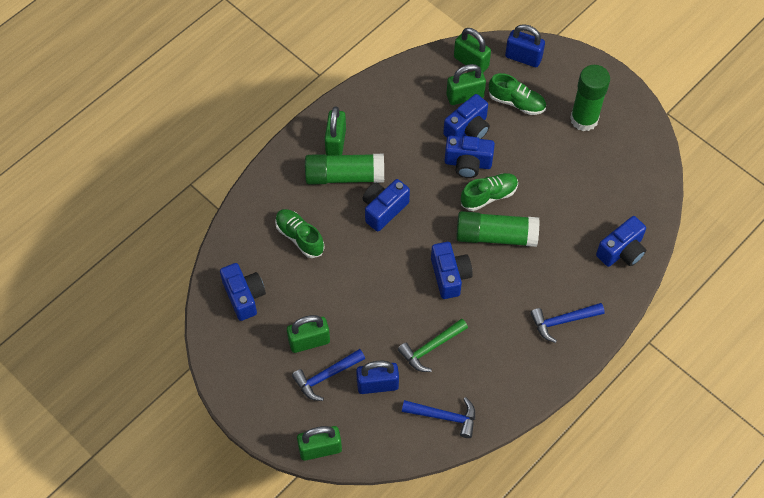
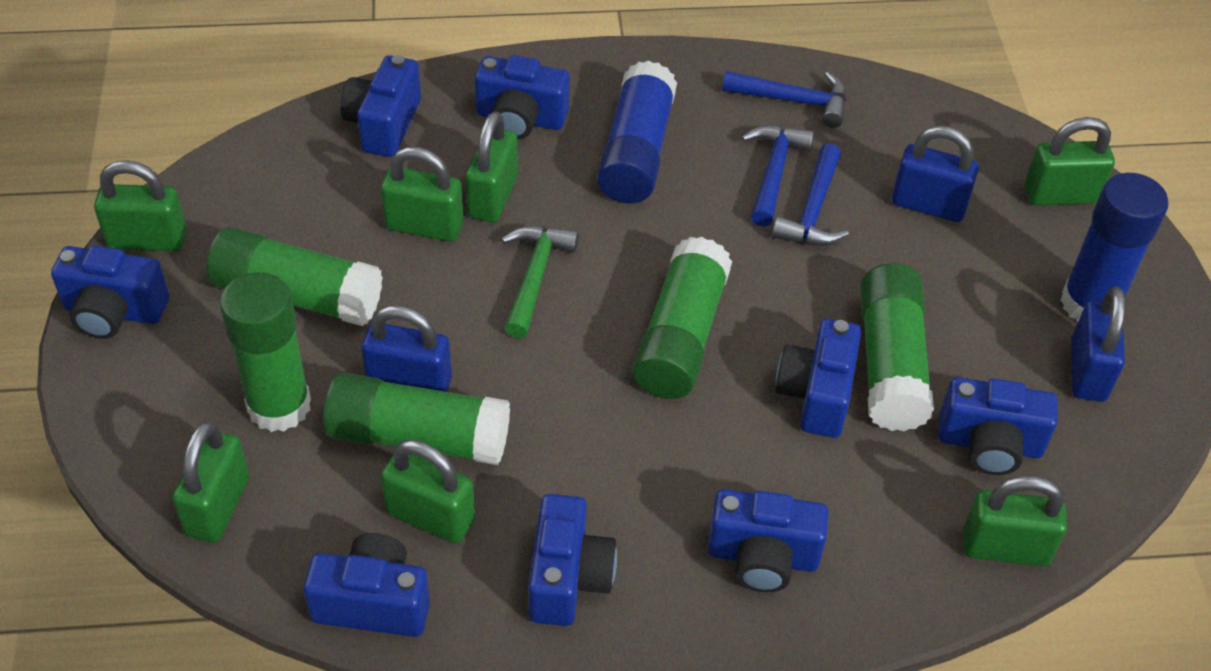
blue camera: [220,263,266,321] [363,179,410,232] [431,242,473,299] [443,94,490,139] [445,135,495,178] [596,216,646,267] = 6 -> [51,245,169,339] [303,533,430,637] [340,55,421,157] [475,55,570,139] [528,494,617,626] [708,489,829,592] [776,319,861,438] [938,377,1058,475] = 8
blue glue stick: none = 0 -> [597,61,677,204] [1061,173,1169,321] = 2
blue padlock: [356,361,399,394] [505,24,545,67] = 2 -> [361,305,452,392] [892,126,979,222] [1071,286,1126,402] = 3
green glue stick: [305,154,384,185] [456,211,540,247] [570,65,610,131] = 3 -> [206,227,383,326] [220,272,311,432] [323,373,510,465] [632,237,732,399] [860,263,934,431] = 5
green padlock: [287,315,330,353] [297,426,342,461] [325,107,346,155] [446,64,486,105] [454,28,491,72] = 5 -> [94,160,187,251] [172,421,249,543] [381,147,464,242] [381,440,475,543] [465,111,518,222] [963,476,1067,566] [1025,117,1115,205] = 7
green shoe: [275,209,325,258] [461,173,518,211] [489,73,546,115] = 3 -> none = 0

